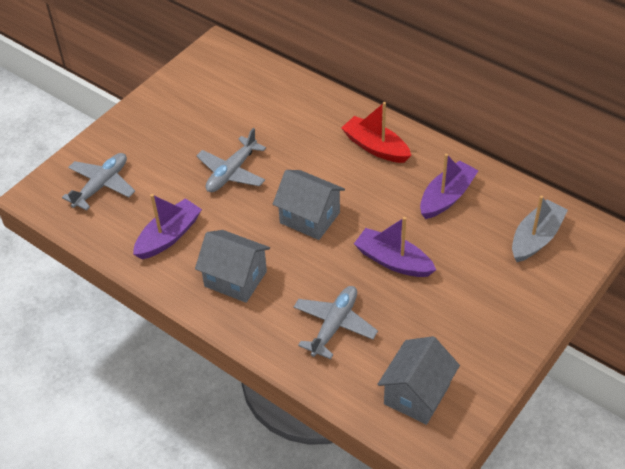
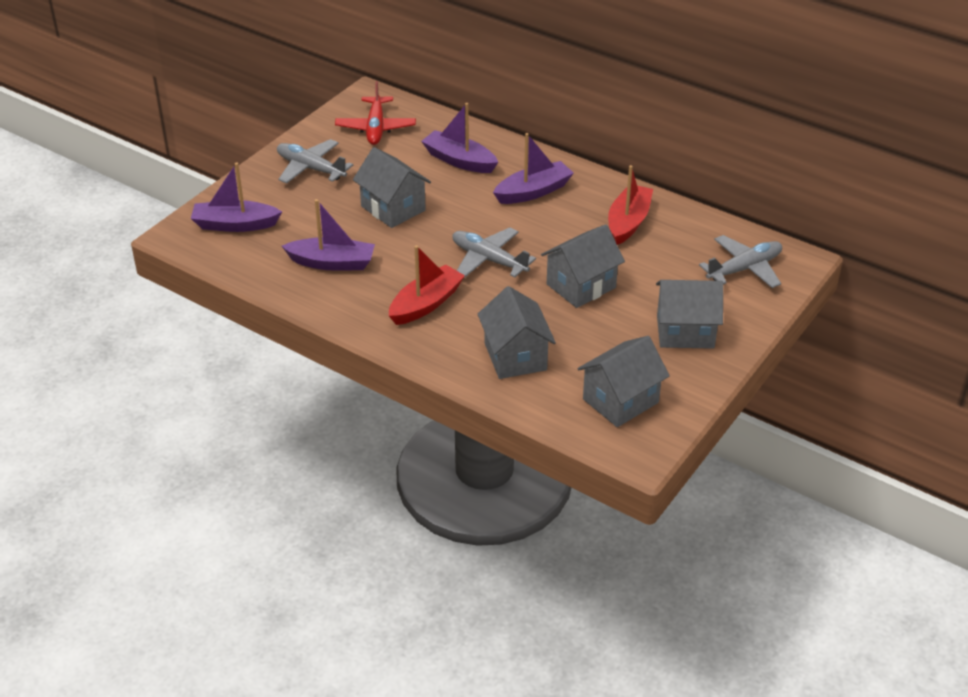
grey boat: [512,195,568,262] = 1 -> none = 0
grey house: [195,230,270,303] [273,170,345,240] [377,336,460,425] = 3 -> [353,147,431,228] [478,286,556,379] [541,224,625,308] [577,336,670,427] [656,280,723,349] = 5
purple boat: [133,194,202,259] [354,217,436,277] [420,153,479,219] = 3 -> [191,163,282,232] [282,199,375,271] [421,103,498,173] [493,133,574,204] = 4
red boat: [341,102,411,163] = 1 -> [389,245,465,325] [608,165,653,245] = 2
red plane: none = 0 -> [335,81,416,145] = 1

